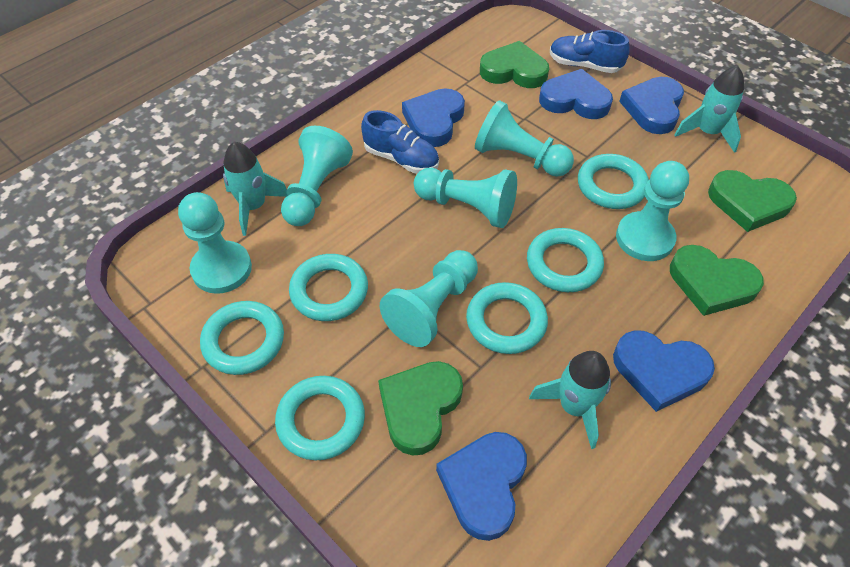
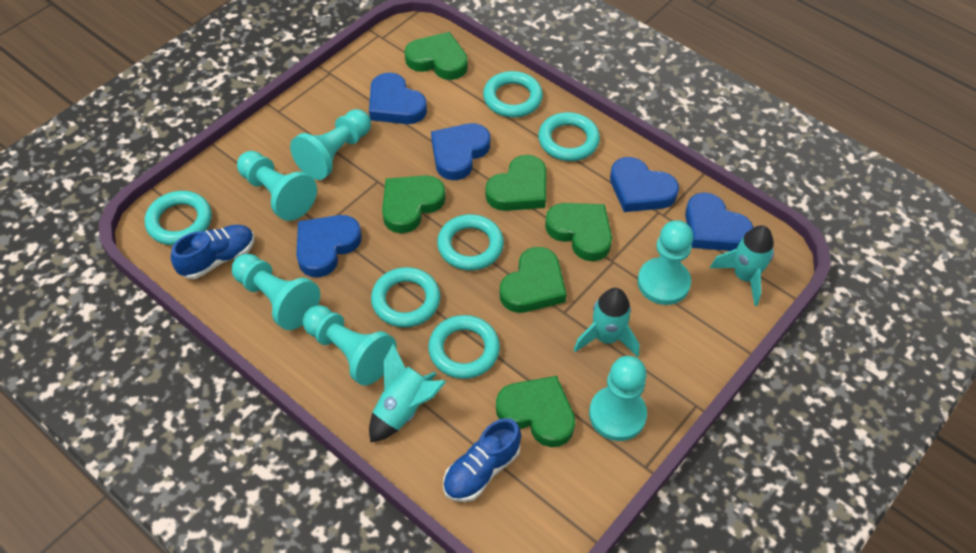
green heart: [378,361,463,456] [480,41,549,88] [670,245,764,316] [708,170,797,232] = 4 -> [382,175,446,233] [405,32,468,80] [485,155,546,211] [496,376,575,447] [500,247,567,313] [545,203,612,261] = 6

